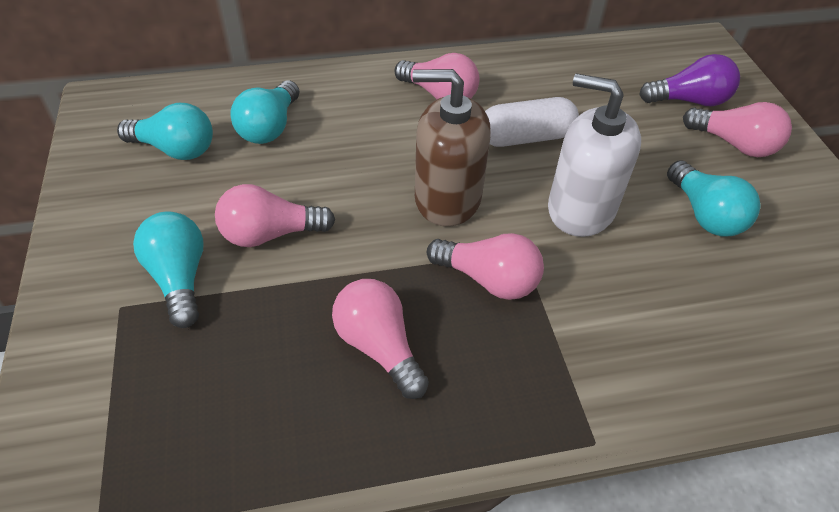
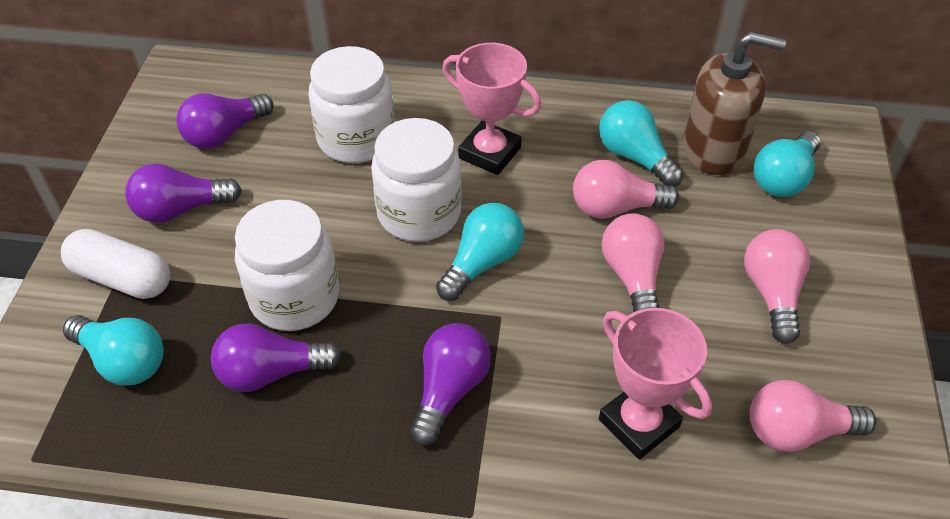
pink light bulb: [215,184,335,247] [332,279,429,399] [395,53,479,99] [427,233,544,300] [683,102,792,157] = 5 -> [573,160,679,219] [602,213,664,312] [744,229,810,344] [750,380,877,452] = 4
pink trophy: none = 0 -> [442,43,542,175] [599,308,712,459] = 2
purple light bulb: [639,54,740,106] = 1 -> [125,164,242,223] [176,93,274,149] [211,323,342,392] [410,323,491,446] = 4
white jar: none = 0 -> [235,200,339,331] [309,46,395,163] [371,118,462,242] = 3
white soap dispenser: [548,73,641,237] = 1 -> none = 0

